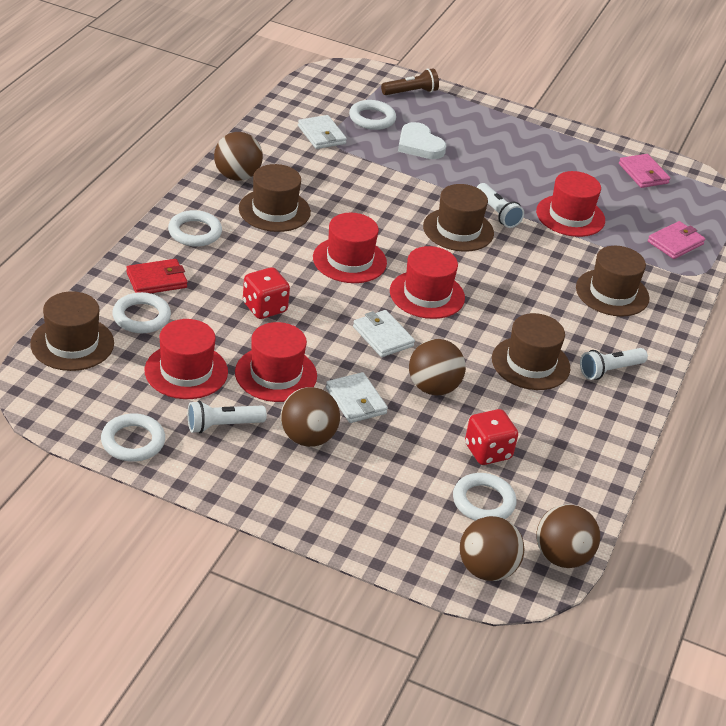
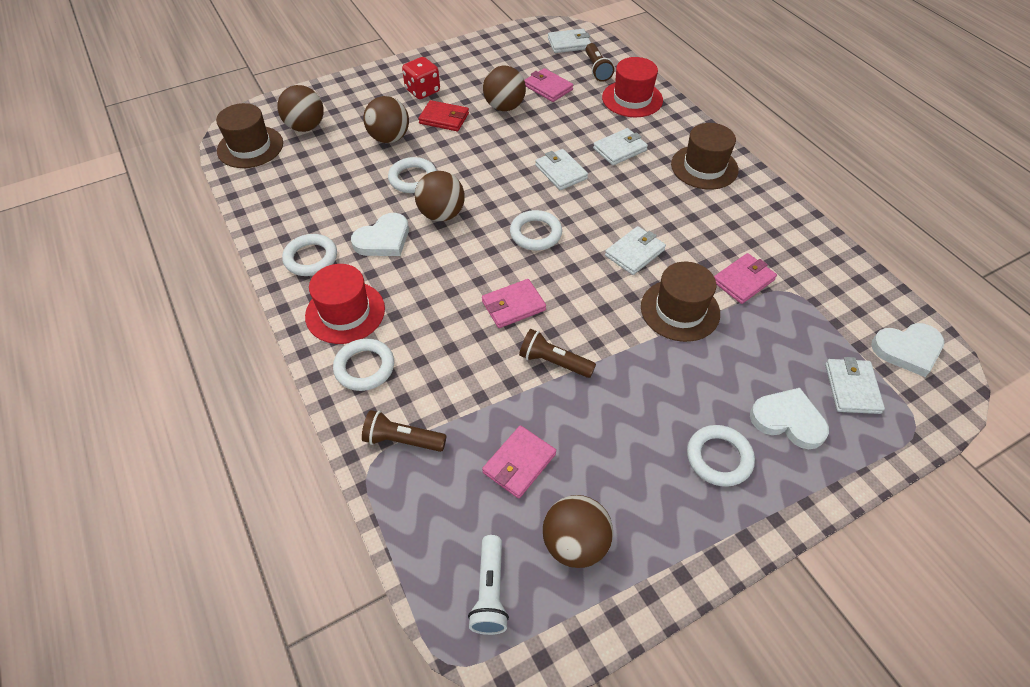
brown flashlight: [381,68,439,95] = 1 -> [362,410,447,452] [519,329,596,378] [585,43,614,82] = 3
brown hat: [30,291,114,371] [239,164,311,232] [423,184,494,252] [492,313,570,390] [576,246,650,316] = 5 -> [216,103,283,168] [641,262,720,342] [671,123,739,189] = 3
pink wallet: [619,154,670,188] [648,221,705,259] = 2 -> [482,279,546,328] [482,425,556,499] [524,68,573,102] [714,253,777,304] = 4
red dice: [243,267,290,319] [465,409,518,465] = 2 -> [402,57,440,99] = 1
red hat: [145,319,228,399] [235,322,317,402] [313,213,387,283] [390,246,465,319] [536,171,605,237] = 5 -> [305,264,385,344] [602,57,663,117] = 2
white flashlight: [188,400,267,433] [477,183,524,228] [580,348,648,380] = 3 -> [468,535,509,635] = 1
white heart: [398,122,446,159] = 1 -> [351,213,409,256] [750,388,829,449] [871,323,945,377] = 3
white wallet: [298,115,347,149] [326,372,388,423] [353,310,415,357] = 3 -> [535,149,588,190] [548,29,591,53] [593,128,648,165] [605,226,666,275] [825,357,885,414] = 5

